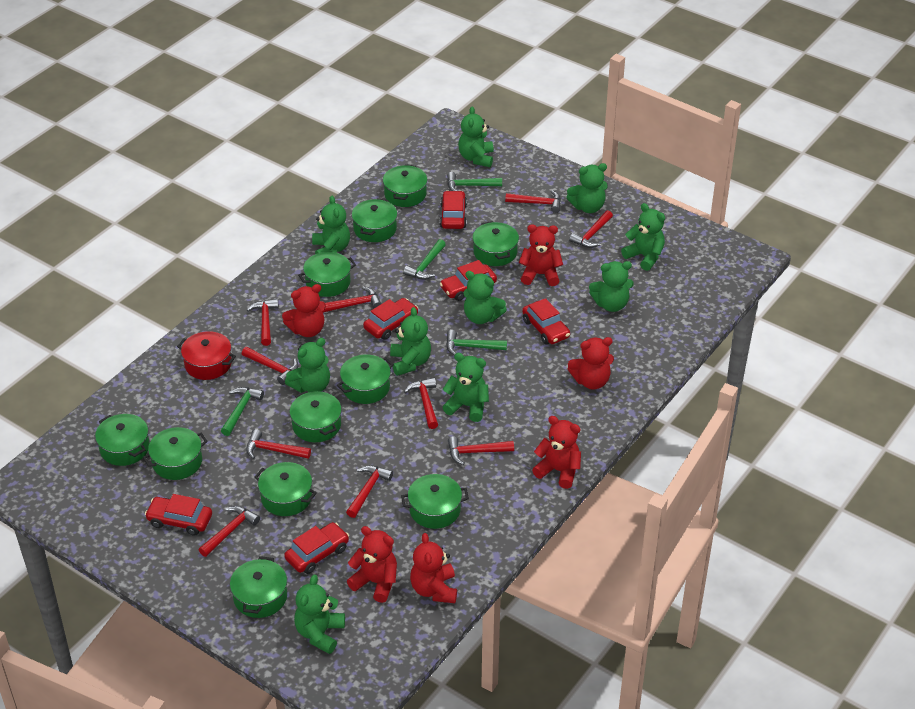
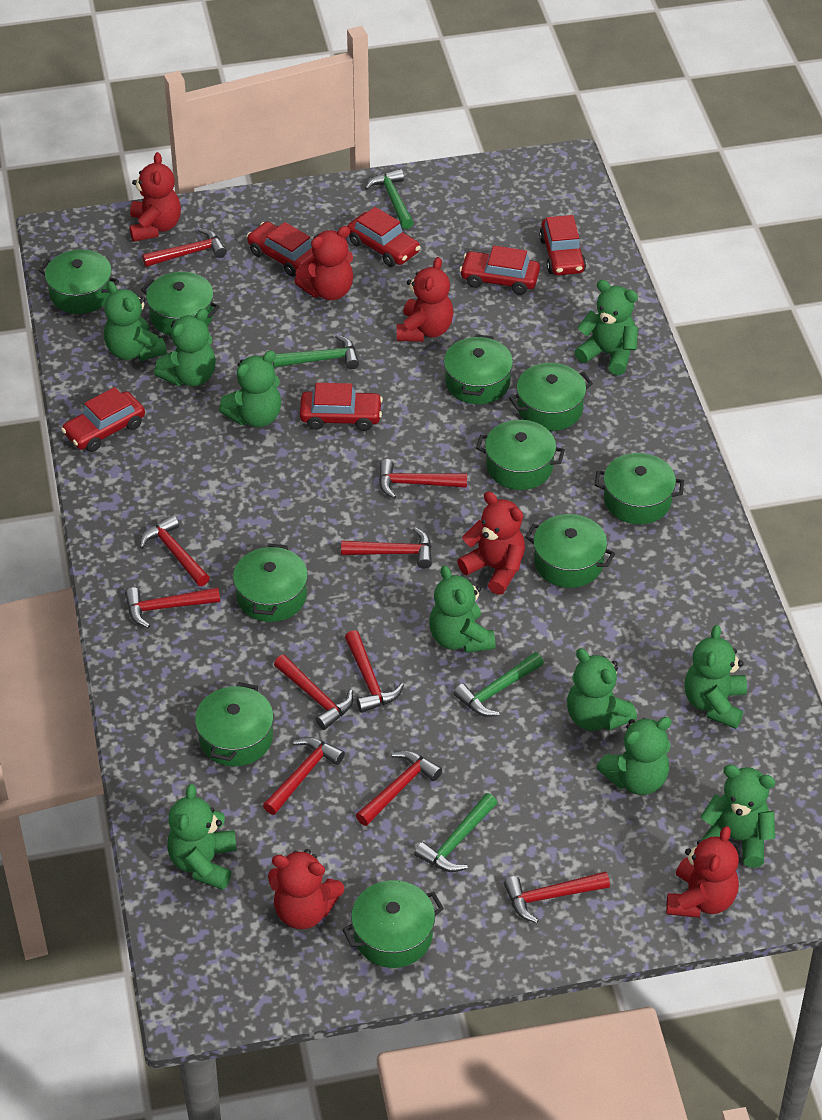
green pot: [95,414,149,466] [143,427,208,480] [230,556,287,618] [254,462,317,516] [290,391,342,442] [298,252,356,297] [337,354,394,404] [352,198,397,242] [383,164,427,207] [401,474,469,529] [472,221,519,266] = 11 -> [39,249,119,314] [141,272,220,336] [195,682,274,766] [233,544,308,622] [342,880,444,968] [444,334,513,404] [476,420,565,490] [509,363,593,431] [525,514,615,588] [595,453,684,524] = 10
red pot: [177,331,236,380] = 1 -> none = 0

